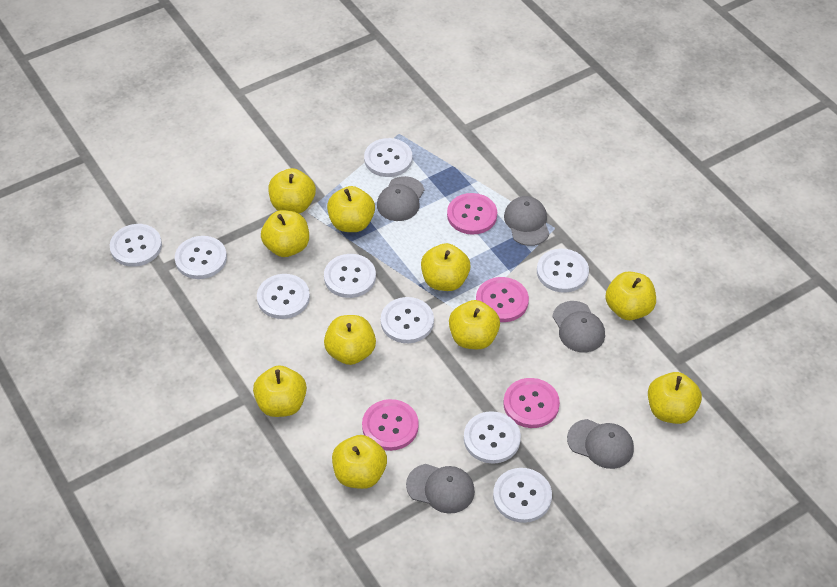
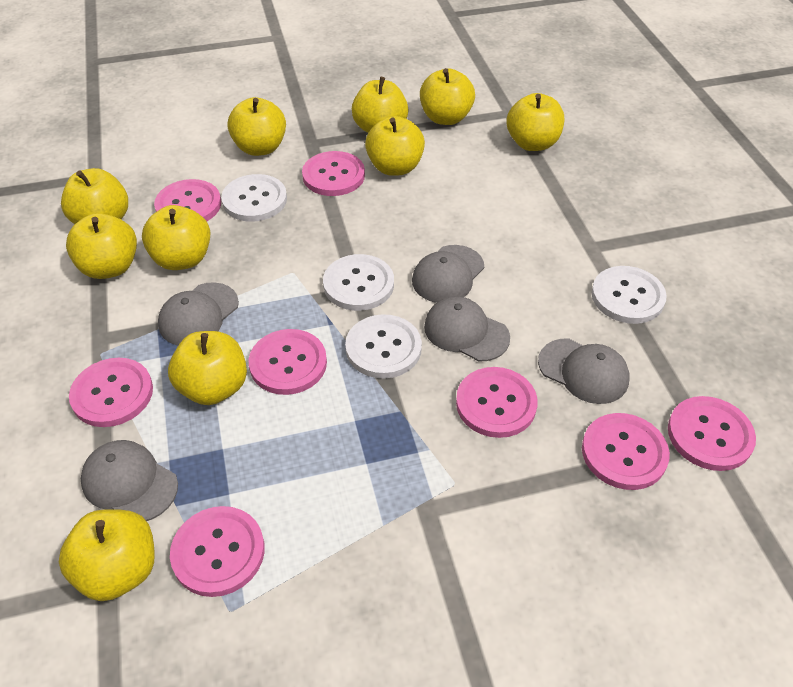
pink button: [362,399,419,451] [447,193,497,234] [476,277,529,322] [503,378,560,428] = 4 -> [69,358,153,427] [154,179,221,221] [170,506,265,597] [248,329,327,395] [302,151,365,196] [456,367,538,438] [582,413,670,490] [668,396,756,471] = 8
white button: [110,224,162,267] [175,236,227,279] [257,274,310,319] [324,254,376,298] [364,138,412,177] [381,297,434,343] [464,411,521,464] [493,468,552,523] [537,249,589,293] = 9 -> [221,174,287,222] [323,254,394,311] [345,314,422,379] [592,266,667,324] = 4

